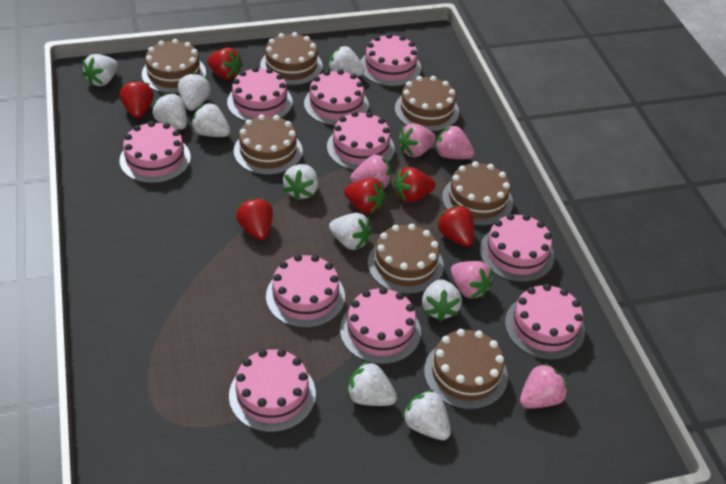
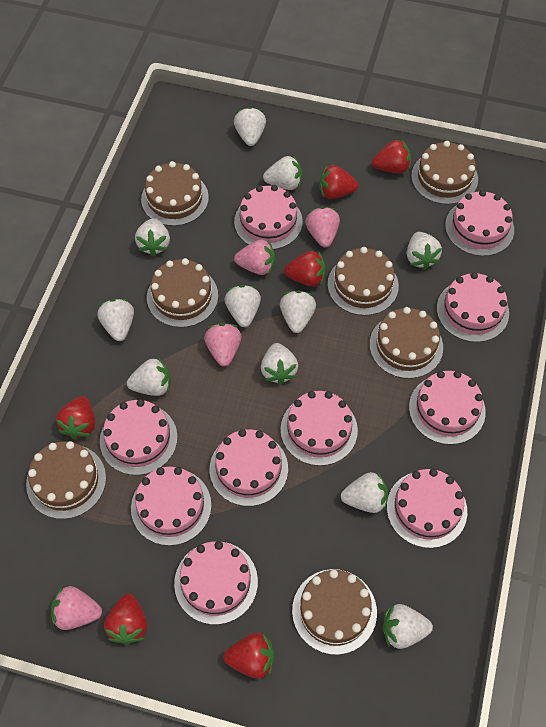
pink strawberry: [351,154,392,188] [398,123,436,157] [435,125,475,159] [451,261,493,299] [520,362,568,409] = 5 -> [51,586,102,630] [204,323,241,367] [234,239,275,275] [305,207,340,247] = 4
white strawberry: [82,54,118,86] [152,93,187,130] [178,72,211,111] [191,102,230,137] [283,164,318,201] [328,46,365,77] [329,213,372,250] [347,361,397,406] [402,389,451,440] [422,279,462,322] = 10 -> [97,299,134,341] [127,358,171,396] [135,218,170,256] [225,285,261,327] [234,107,266,146] [261,343,298,385] [263,155,302,190] [280,291,316,333] [341,472,388,513] [383,604,433,649] [407,232,442,270] = 11

